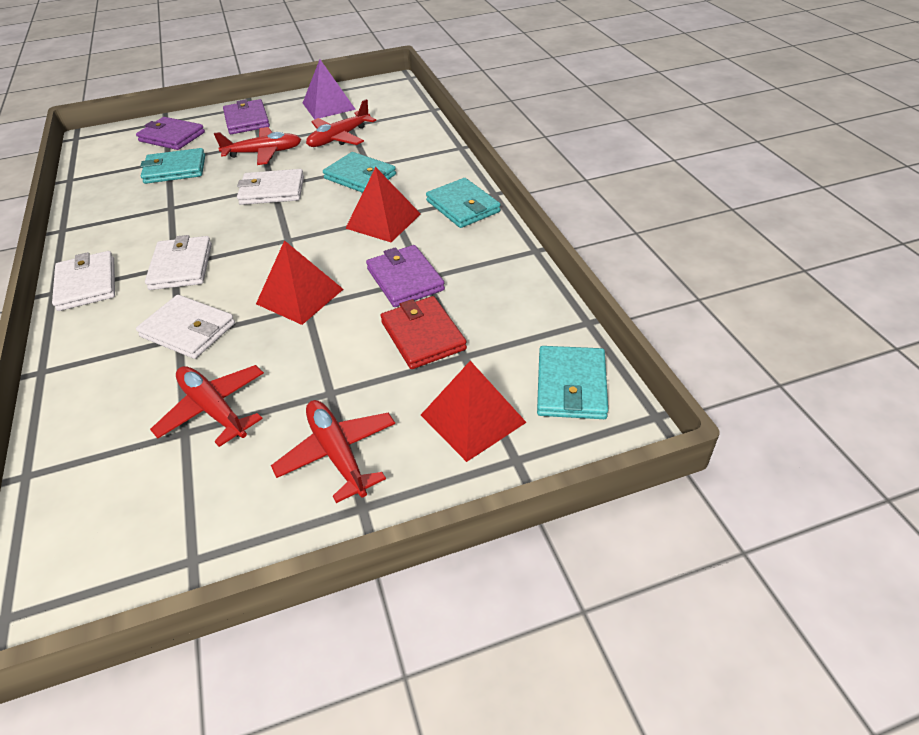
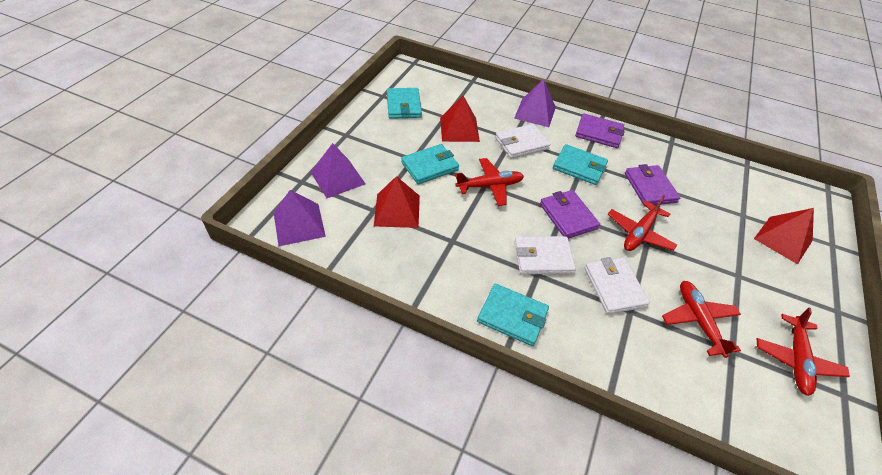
purple pyramid: [303,59,356,120] = 1 -> [274,190,326,246] [311,143,365,198] [514,79,556,127] = 3
red wallet: [381,296,467,369] = 1 -> none = 0
white wallet: [52,251,115,311] [136,295,235,359] [145,235,212,290] [237,169,304,205] = 4 -> [495,124,550,159] [514,236,576,274] [585,257,650,314] = 3

